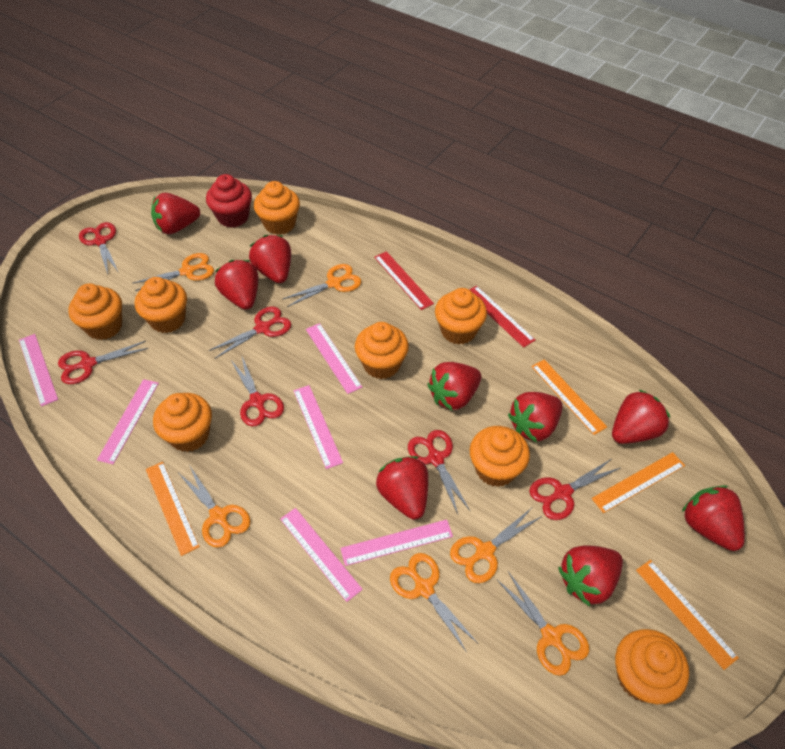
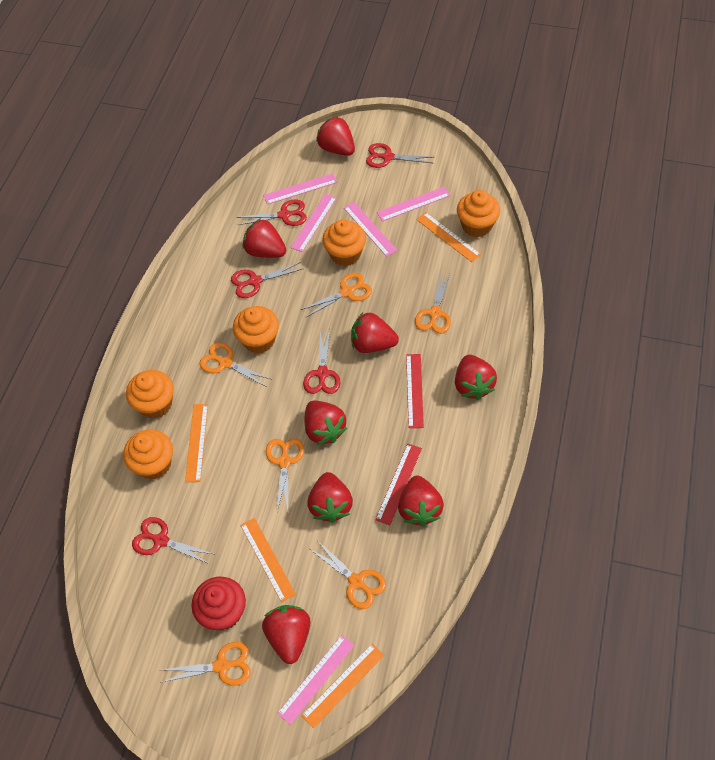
orange cupcake: [68,283,122,340] [135,277,187,333] [153,393,212,452] [254,181,300,235] [355,322,409,379] [435,288,487,345] [470,426,530,487] [615,629,689,704] = 8 -> [123,429,173,480] [126,370,174,419] [233,306,279,353] [322,219,366,266] [457,190,500,237] = 5
pink ruler: [19,334,58,407] [97,379,159,464] [280,508,363,602] [293,385,343,469] [306,323,362,394] [340,519,453,566] = 6 -> [263,173,337,205] [277,635,355,725] [291,194,336,252] [344,202,397,257] [377,187,450,221] = 5
red scissors: [58,341,148,384] [79,222,119,274] [209,306,291,359] [231,357,284,427] [408,430,470,514] [529,459,620,520] = 6 -> [132,517,216,564] [231,262,302,298] [237,200,307,226] [303,329,341,394] [366,143,433,168] = 5
red strawberry: [151,193,200,234] [215,260,259,310] [249,235,291,283] [376,456,428,520] [427,362,481,410] [508,392,563,442] [558,545,623,607] [612,390,670,444] [682,485,745,551] = 9 -> [243,218,286,258] [262,605,311,664] [305,400,347,445] [307,472,353,523] [316,116,355,156] [351,312,399,353] [398,476,444,527] [455,355,497,400] = 8

